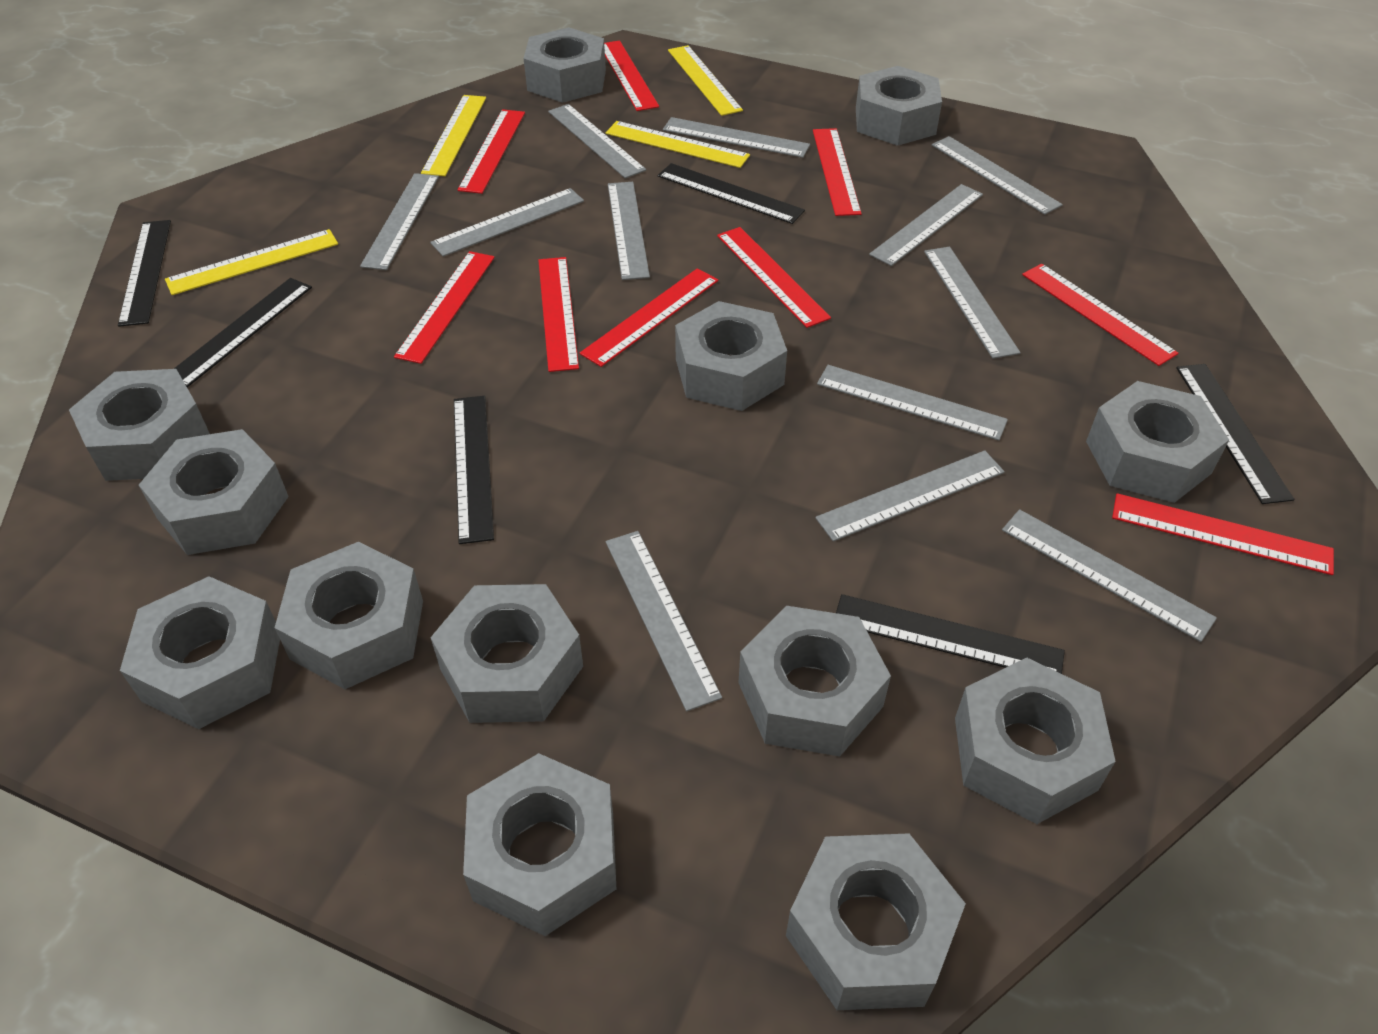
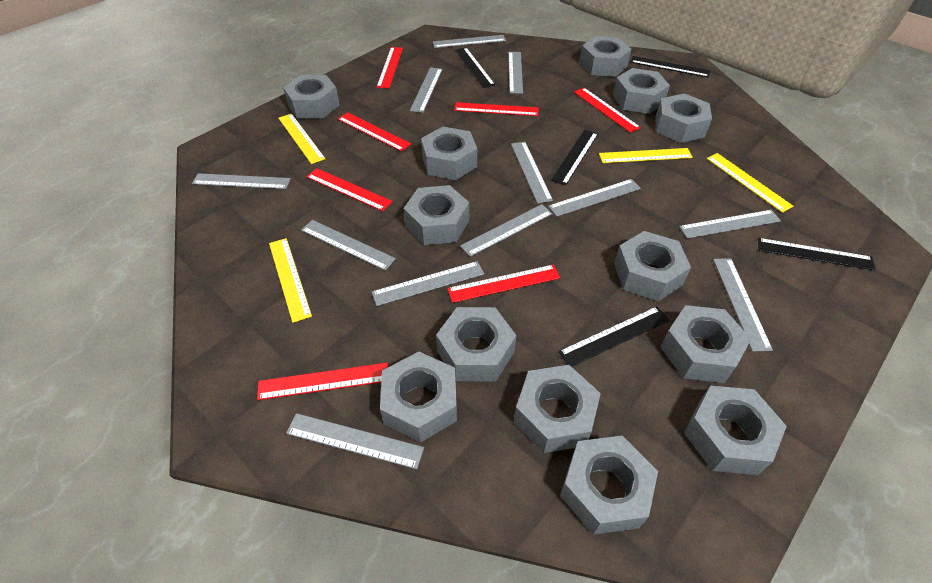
black ruler: [118,220,171,327] [174,278,312,387] [454,396,494,544] [658,163,805,224] [836,594,1065,674] [1176,364,1294,504] = 6 -> [455,47,495,88] [551,130,598,185] [559,306,669,367] [630,56,710,78] [758,238,876,270] = 5
red ruler: [394,251,495,364] [458,109,525,194] [538,257,579,372] [580,268,718,367] [604,40,659,111] [717,227,831,328] [813,128,862,216] [1022,264,1178,366] [1112,493,1334,575] = 9 -> [257,363,388,400] [306,168,393,211] [338,112,411,152] [376,47,403,88] [447,265,560,303] [454,102,539,116] [574,88,641,133] = 7

